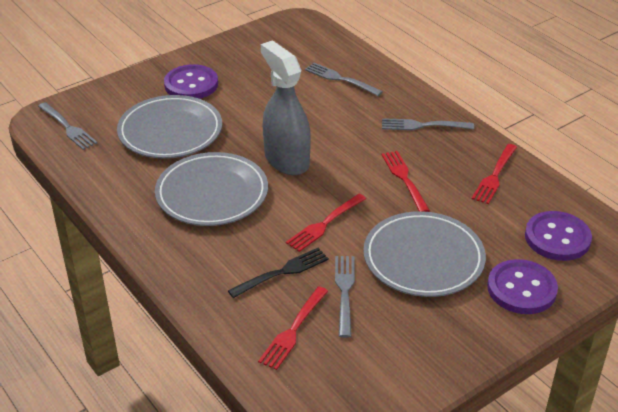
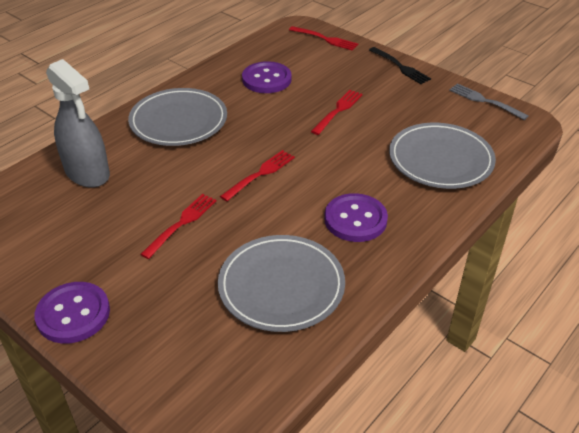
grey fork: [38,102,97,150] [305,62,383,96] [335,256,355,338] [382,118,474,130] = 4 -> [449,83,529,120] = 1

